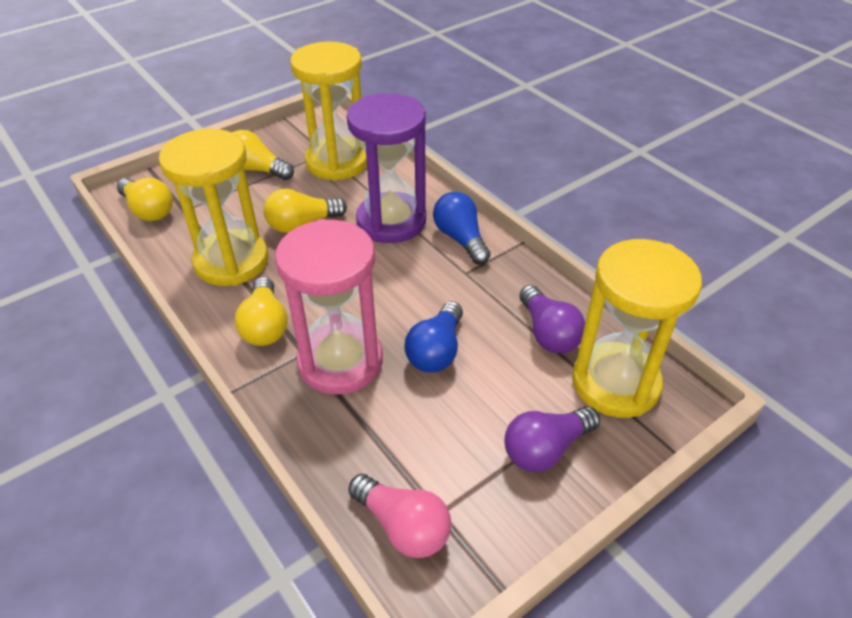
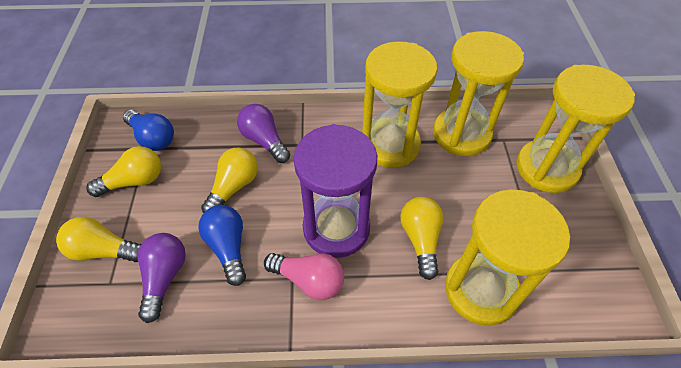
pink hourglass: [275,219,383,395] = 1 -> none = 0
yellow hourglass: [159,129,268,286] [290,41,367,181] [572,239,702,418] = 3 -> [362,41,437,168] [433,31,524,156] [445,189,570,326] [516,65,635,193] = 4

